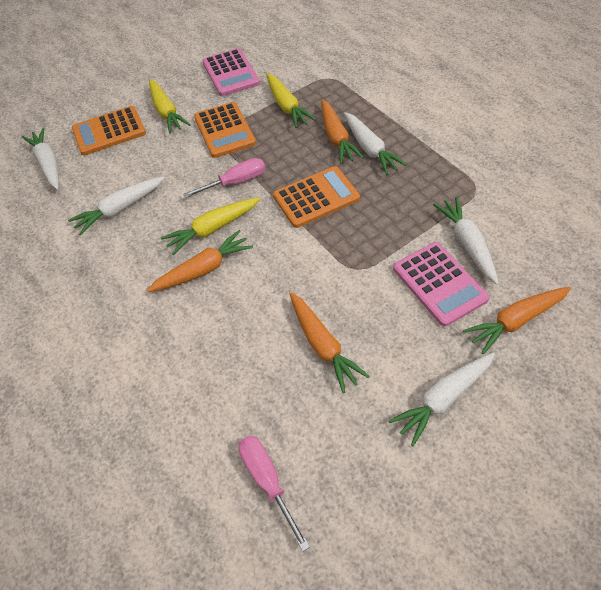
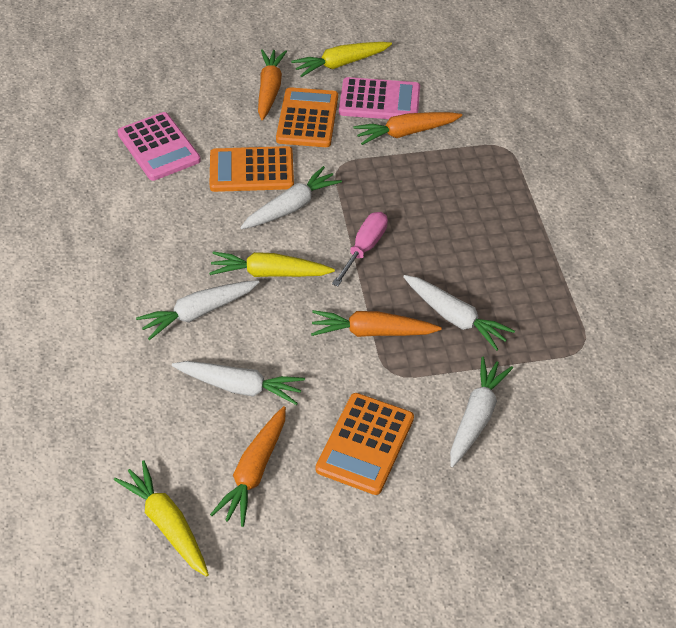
pink screwdriver: [183,158,265,198] [238,435,310,551] = 2 -> [332,212,388,286] = 1

